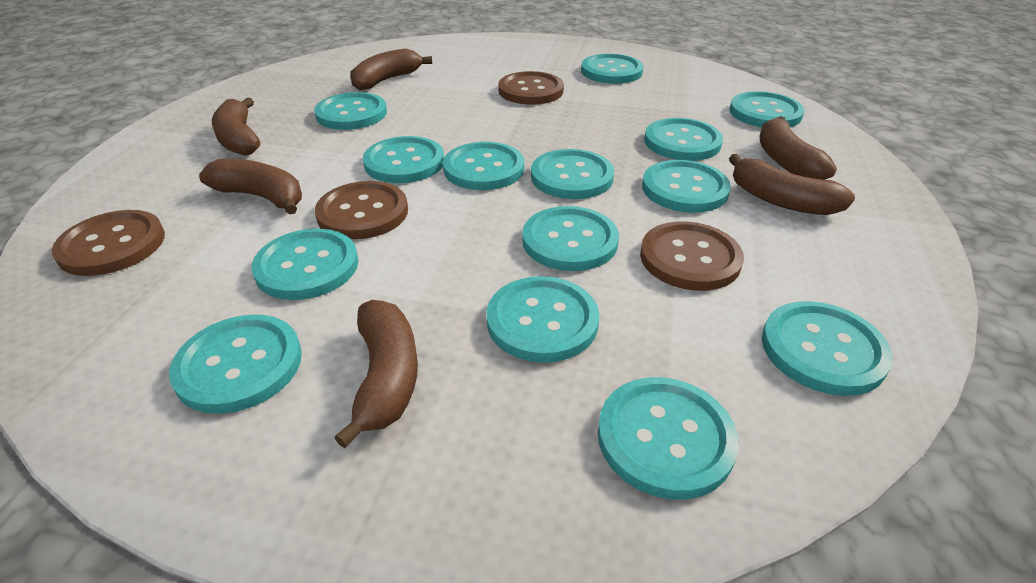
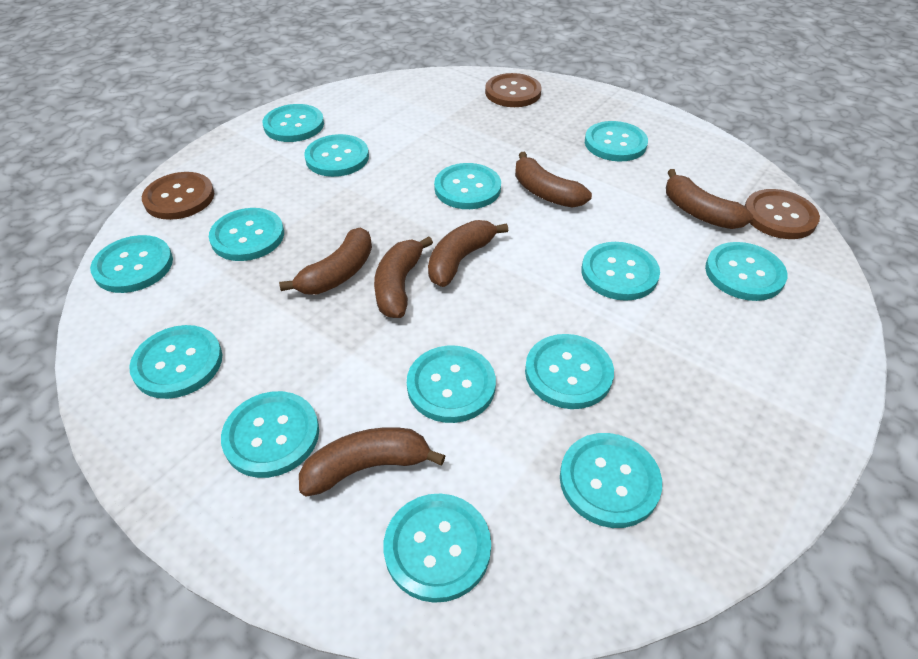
brown button: [51,210,165,276] [315,181,408,239] [498,71,564,105] [640,221,744,291] = 4 -> [142,172,214,220] [485,73,542,107] [745,189,820,239] = 3

